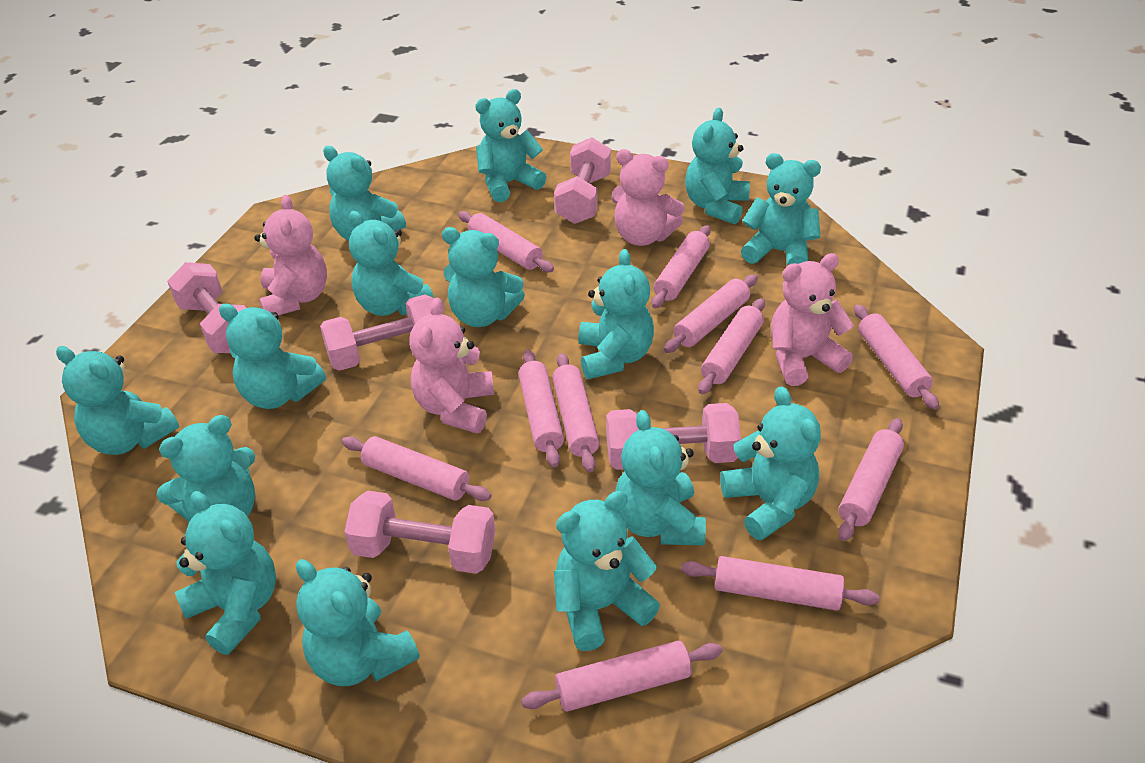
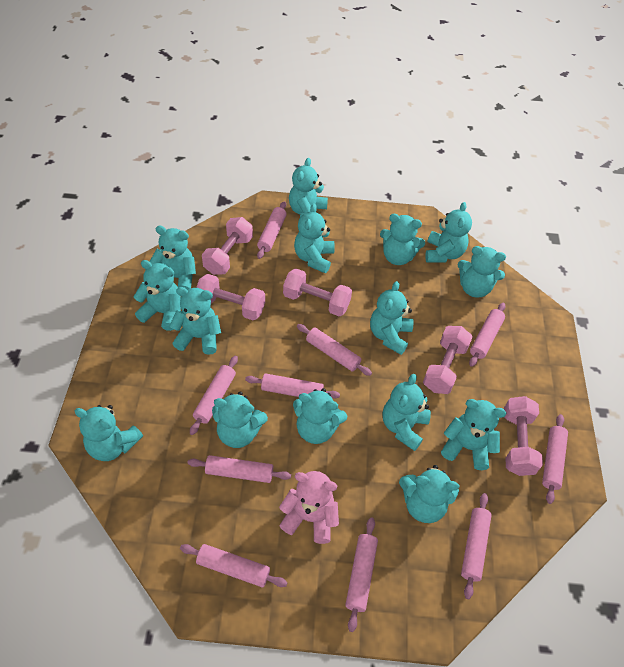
pink rolling pin: [342,436,492,501] [458,211,554,272] [519,349,564,468] [521,641,723,712] [552,353,599,472] [652,225,711,309] [664,274,758,353] [681,556,879,611] [698,298,765,394] [838,418,904,541] [854,304,939,410] = 11 -> [180,544,288,587] [188,455,291,483] [190,356,238,435] [245,373,340,399] [257,201,287,259] [297,324,372,376] [345,517,378,632] [461,493,492,599] [469,303,505,367] [542,414,568,504] = 10
pink teddy bear: [254,195,327,315] [409,297,494,434] [611,149,685,246] [771,253,854,386] = 4 -> [279,471,339,544] = 1

